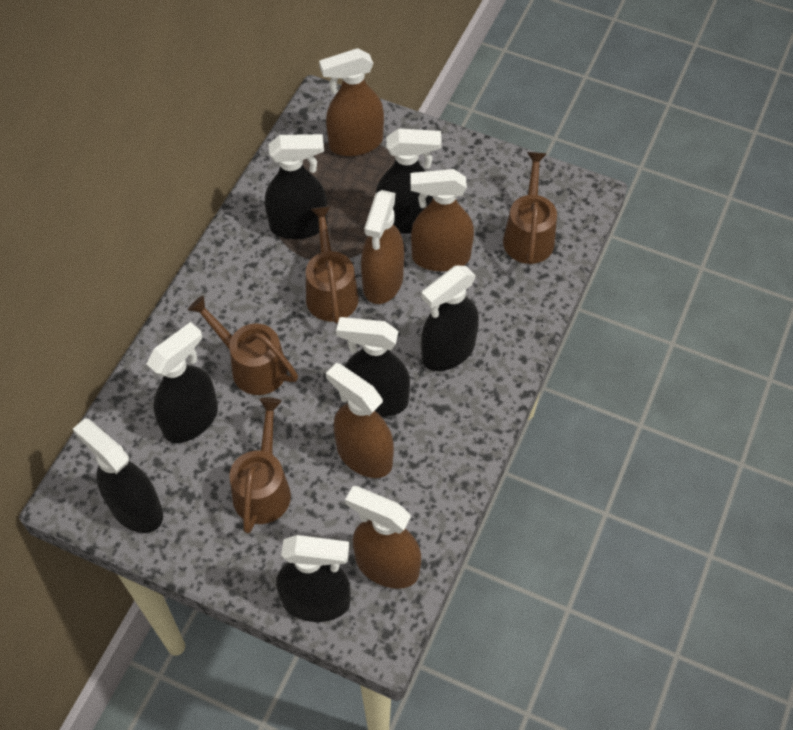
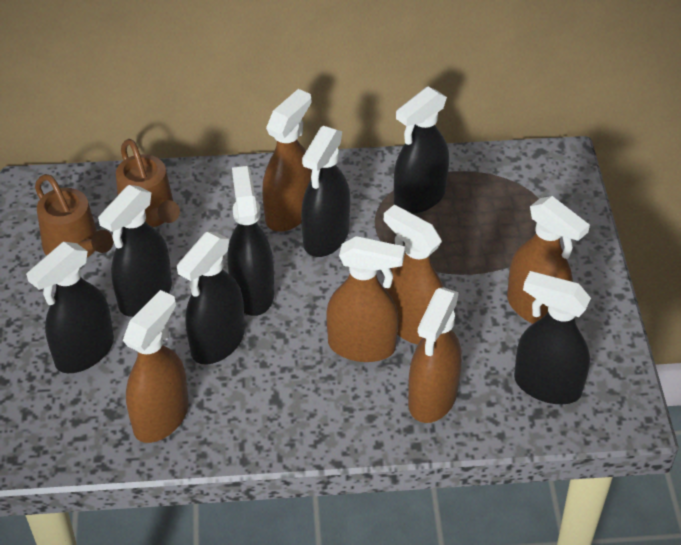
brown spray bottle: [319,48,384,156] [326,363,394,478] [345,486,421,589] [361,190,404,304] [410,169,474,271] = 5 -> [123,290,189,443] [262,89,312,232] [327,236,405,362] [384,205,444,345] [408,287,462,423] [507,196,590,324] = 6
brown watering can: [188,295,298,395] [229,397,291,534] [306,206,359,324] [503,152,557,265] = 4 -> [35,174,114,258] [116,139,180,227] = 2

